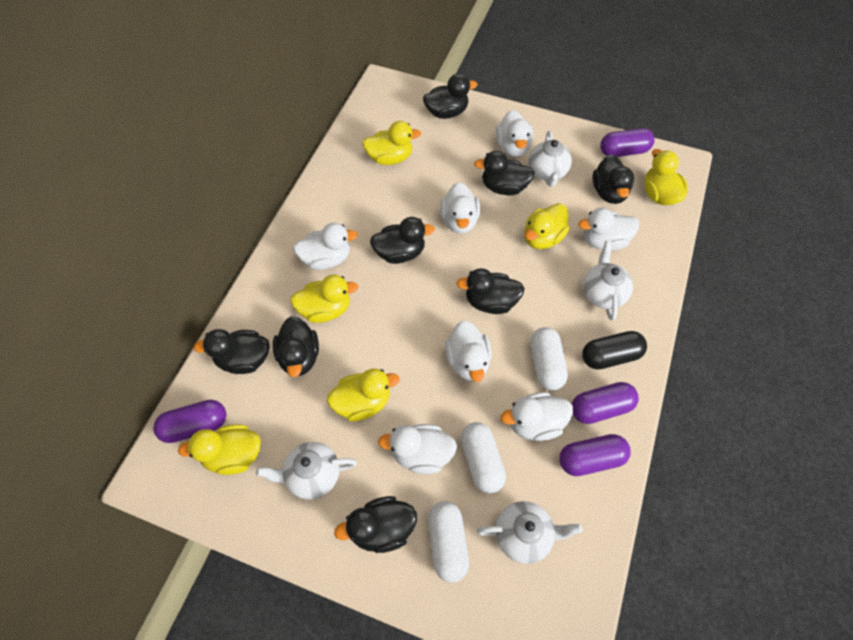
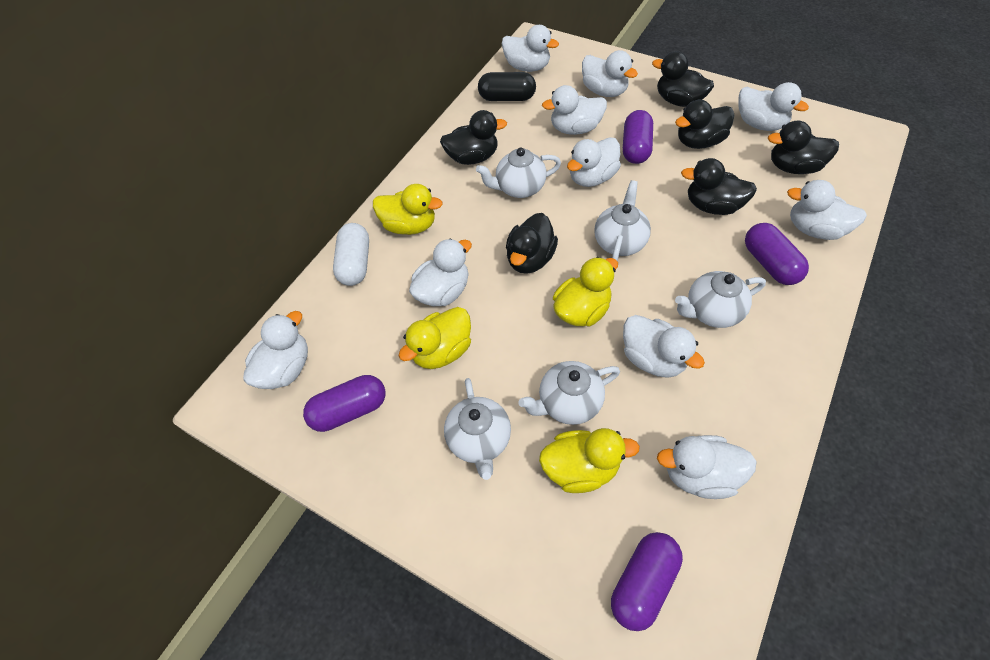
black duck: [194,329,270,374] [273,316,319,377] [334,496,417,553] [370,217,435,264] [423,73,478,119] [456,268,525,314] [474,151,535,195] [592,154,634,204] = 8 -> [440,110,507,165] [506,213,558,274] [652,51,714,107] [675,100,734,149] [681,158,757,215] [768,120,839,174] = 6
white capsule: [428,501,469,582] [461,422,506,494] [531,327,568,390] = 3 -> [333,223,369,286] = 1
white duck: [293,223,358,270] [378,424,457,474] [440,182,480,234] [445,320,492,382] [496,110,533,157] [501,392,573,441] [578,208,639,250] = 7 -> [243,311,308,389] [409,239,472,306] [502,25,559,72] [542,85,607,135] [567,137,621,187] [582,50,638,97] [623,315,705,378] [657,435,757,499] [738,82,809,131] [787,180,867,240] = 10
white teapot: [256,442,357,500] [477,501,582,564] [528,131,572,187] [583,241,633,321] = 4 -> [444,378,511,480] [476,148,561,198] [519,361,620,425] [594,180,651,262] [675,271,766,328] = 5
yellow duck: [178,424,261,475] [290,275,358,323] [327,368,400,422] [362,121,421,165] [524,203,569,249] [644,149,688,205] = 6 -> [373,184,443,235] [399,307,471,369] [539,428,640,493] [553,257,618,327] = 4

